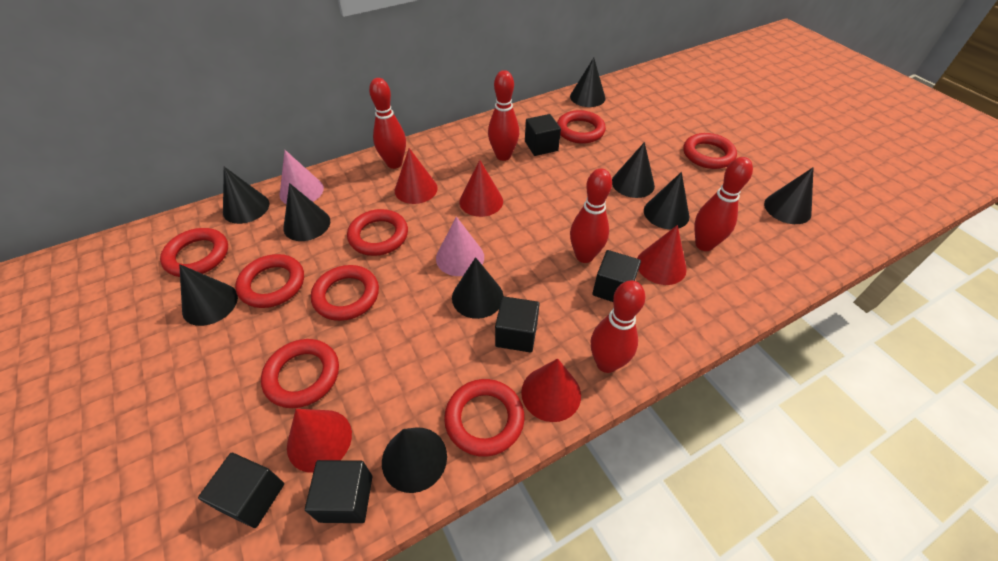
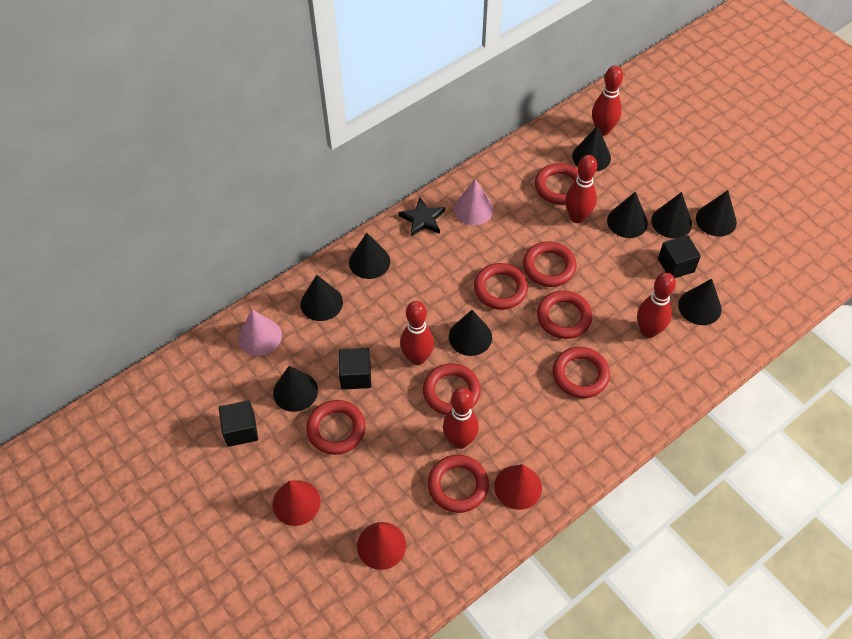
black cube: [198,453,284,528] [305,460,373,523] [495,296,539,353] [525,114,561,156] [592,250,641,302] = 5 -> [219,400,258,447] [338,348,371,390] [658,235,701,278] = 3
black star: none = 0 -> [399,197,445,236] = 1
red cone: [287,409,352,473] [395,148,438,204] [460,160,503,217] [521,358,581,422] [637,225,687,285] = 5 -> [272,481,321,526] [357,522,406,570] [494,464,542,510] = 3

